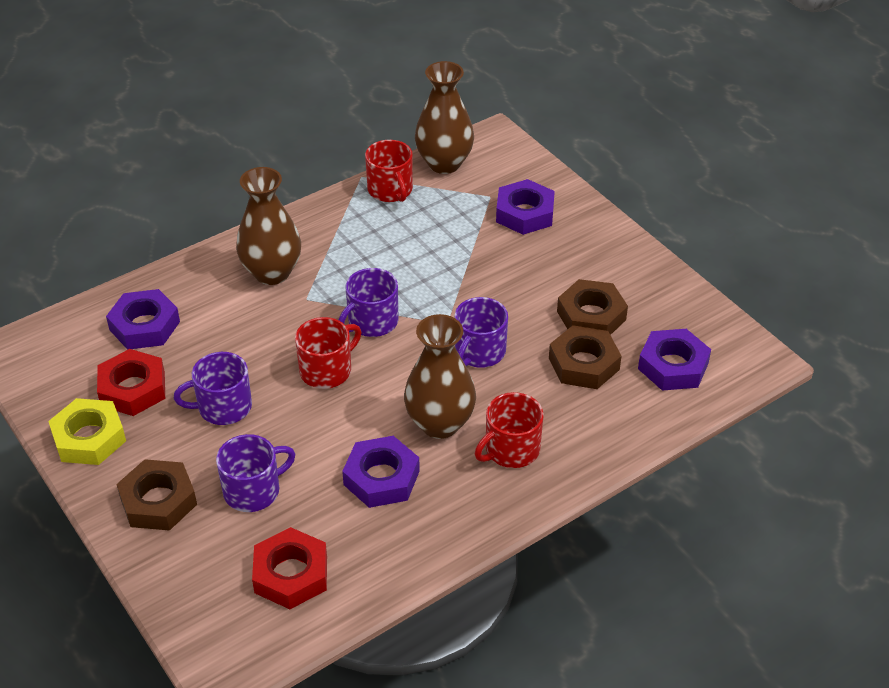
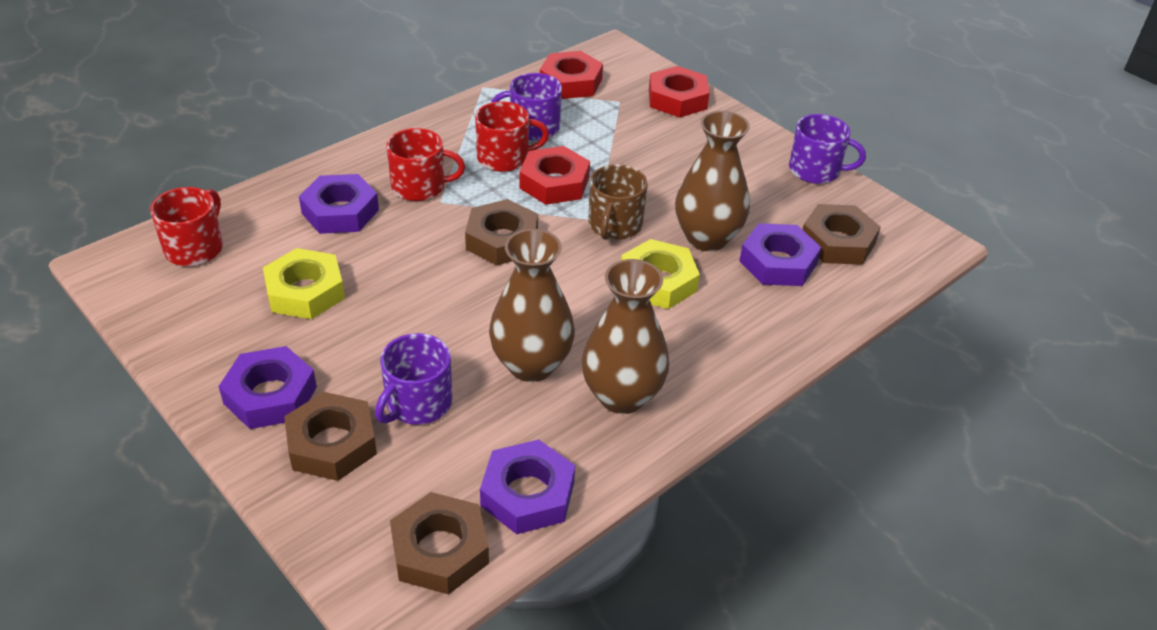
brown mug: none = 0 -> [588,164,648,240] = 1
brown nut: [116,459,197,531] [549,325,622,389] [557,279,628,335] = 3 -> [284,392,377,481] [390,492,489,595] [465,199,538,265] [803,204,881,265] = 4
purple mug: [174,352,252,425] [216,434,295,512] [339,268,398,337] [455,297,508,368] = 4 -> [375,333,452,425] [491,73,562,141] [789,114,866,184] = 3
red nut: [97,349,165,416] [252,527,327,609] = 2 -> [519,146,590,205] [540,51,603,99] [649,66,709,117] = 3
yellow nut: [48,398,126,465] = 1 -> [263,248,345,319] [621,239,700,309] = 2

